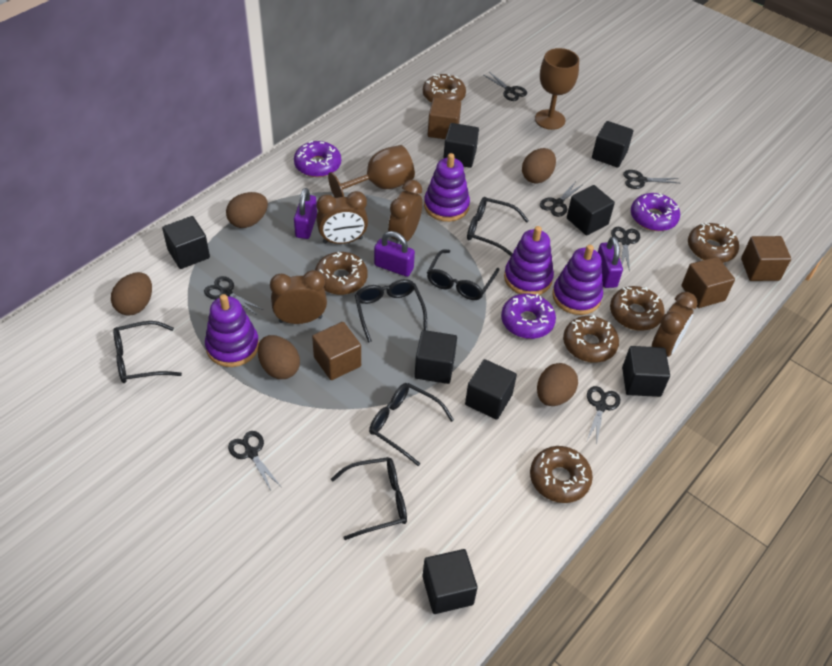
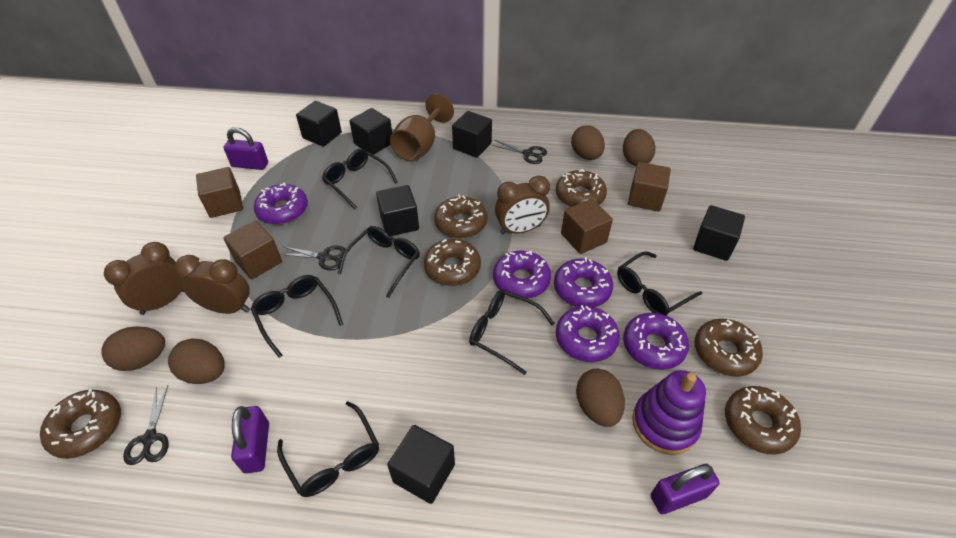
black cube: [162,216,210,269] [414,330,457,384] [423,549,478,614] [443,123,479,168] [465,359,517,420] [567,185,615,236] [592,121,633,167] [622,346,670,397] = 8 -> [296,101,342,147] [349,108,392,155] [376,185,419,236] [387,425,455,504] [452,111,492,158] [693,205,745,261] = 6
black scissors: [204,276,263,315] [228,431,281,490] [484,72,527,101] [540,183,582,217] [587,386,620,446] [611,227,640,272] [623,170,679,189] = 7 -> [123,385,169,465] [280,245,346,270] [491,140,547,164] = 3
brown clock: [270,270,327,324] [316,191,368,244] [388,180,422,245] [652,292,697,357] = 4 -> [104,242,184,315] [175,255,250,314] [495,175,550,235] = 3
brown goblet: [328,145,415,198] [535,48,579,130] = 2 -> [390,94,454,162] = 1
purple donut: [294,141,341,177] [501,293,556,339] [631,193,680,231] = 3 -> [254,182,308,225] [493,251,551,298] [554,257,613,307] [556,305,620,362] [623,313,689,370] = 5
purple stacking toy: [205,294,259,367] [424,153,470,222] [504,226,554,295] [552,245,603,315] = 4 -> [632,370,706,455] = 1

